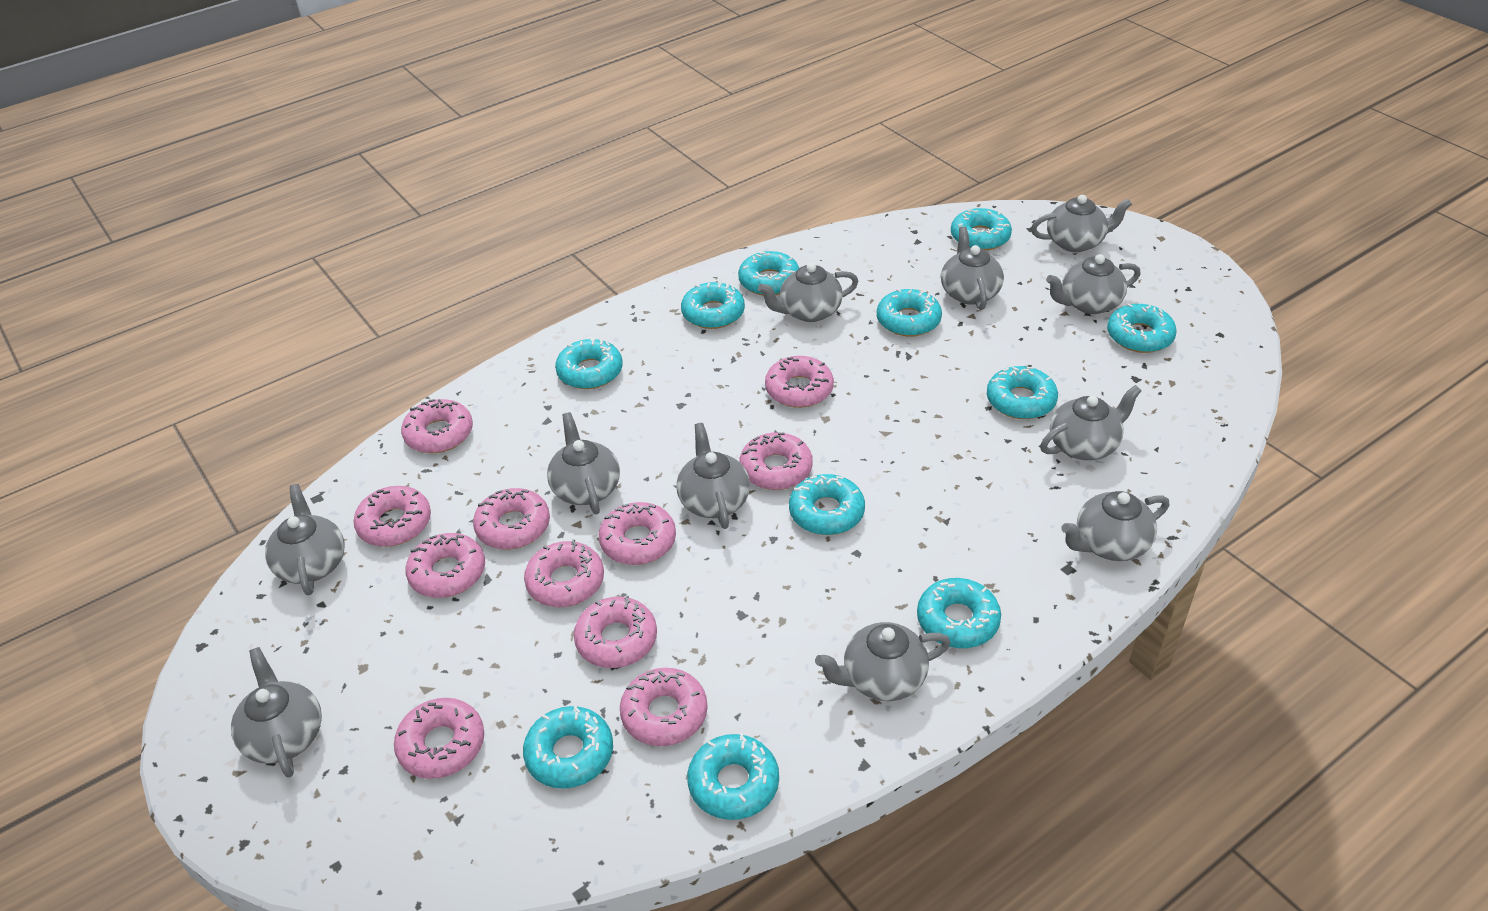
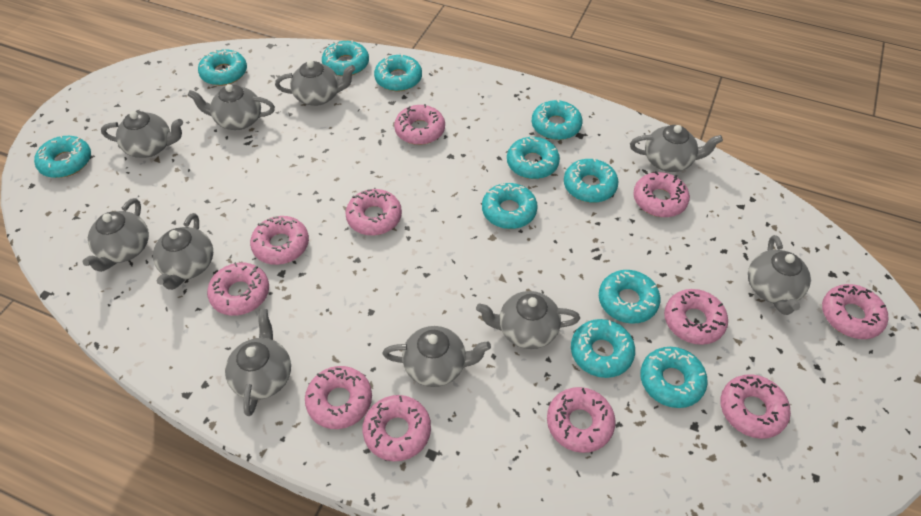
grey teapot: [231,647,322,778] [265,484,345,595] [547,412,620,514] [676,423,750,529] [758,263,858,322] [815,622,951,701] [941,226,1004,310] [1031,195,1132,252] [1040,385,1142,460] [1046,254,1141,314] [1061,491,1169,561] = 11 -> [83,198,149,272] [101,111,183,158] [153,213,213,290] [187,84,275,130] [225,309,291,416] [275,60,355,106] [382,326,491,387] [476,291,580,349] [630,125,723,172] [748,235,811,315] = 10

